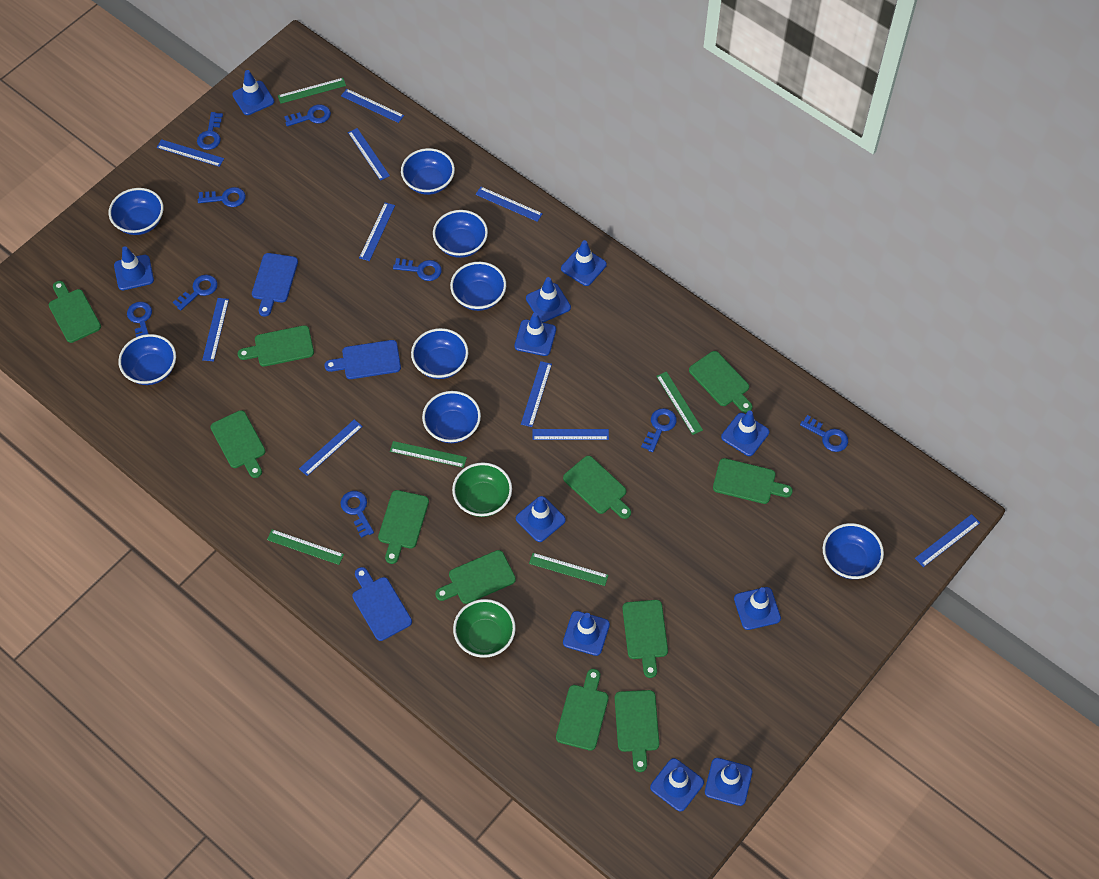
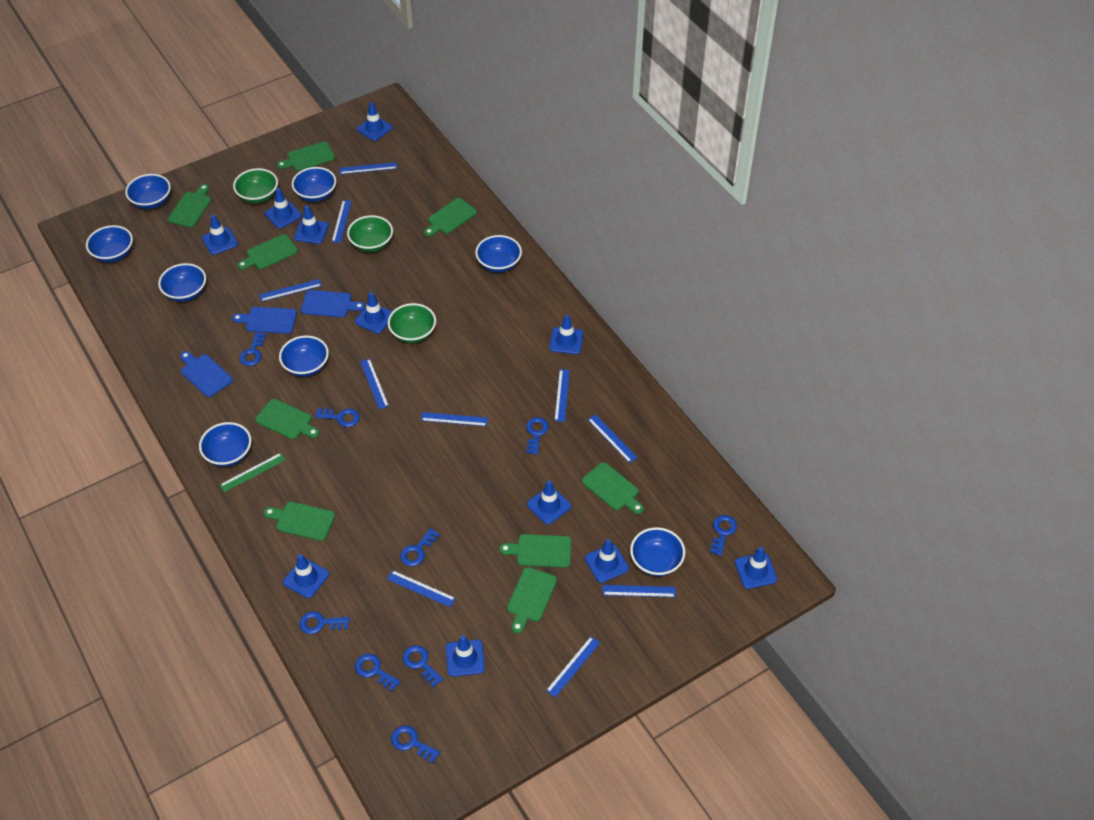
green bowl: [452,462,512,517] [453,599,516,658] = 2 -> [233,168,278,204] [347,215,393,252] [388,303,436,343] = 3
green cutting board: [49,281,101,343] [211,410,265,478] [238,325,314,367] [378,490,429,564] [435,550,516,604] [556,669,609,751] [563,456,631,519] [615,690,659,772] [622,600,668,678] [689,351,752,413] [713,458,793,504] = 11 -> [168,184,211,227] [237,234,298,269] [255,399,319,439] [264,502,335,541] [277,142,335,171] [424,198,477,237] [499,534,571,568] [507,567,557,634] [582,462,644,514] = 9
green ruler: [267,529,344,565] [278,78,346,103] [390,441,467,468] [529,553,609,586] [656,371,703,435] = 5 -> [220,453,286,492] = 1

